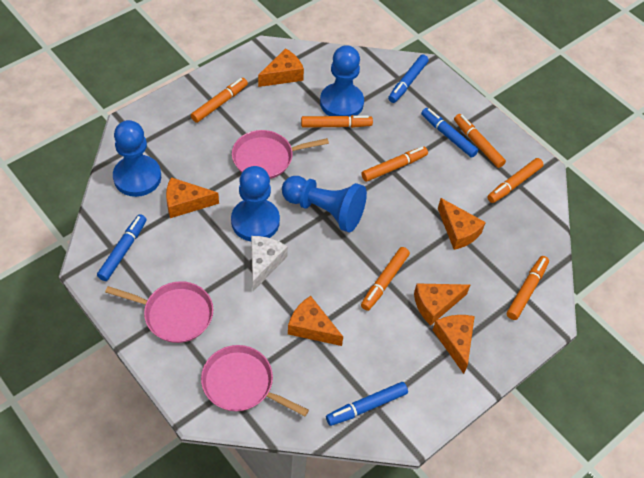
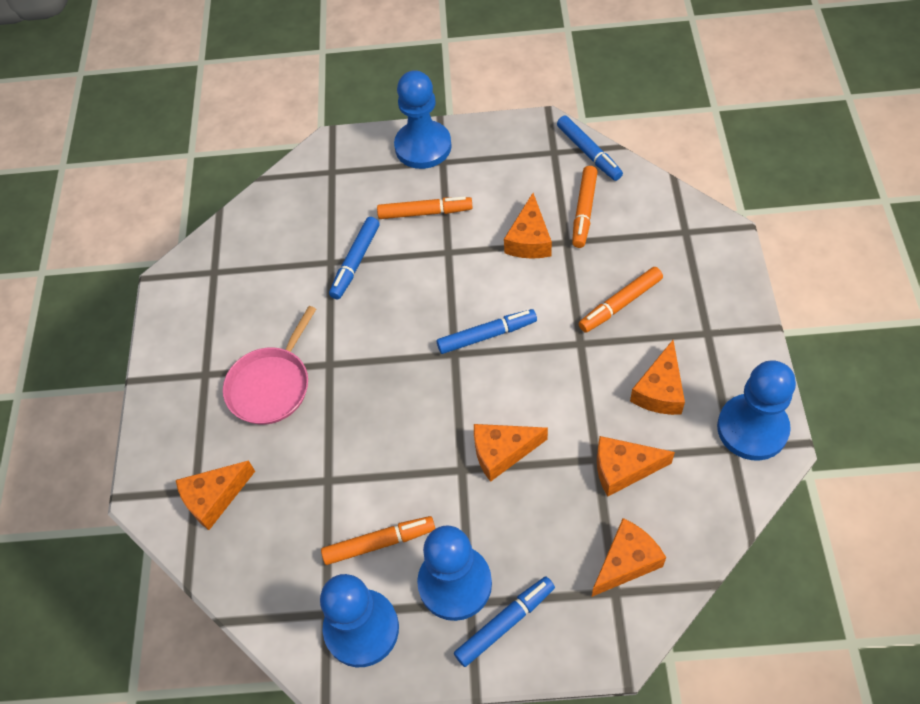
orange marker: [191,78,248,123] [301,115,373,128] [361,147,428,182] [361,247,410,311] [454,114,506,168] [487,158,544,203] [507,256,549,320] = 7 -> [321,516,435,565] [377,196,473,219] [572,166,598,248] [578,267,663,333] = 4
pink pan: [105,281,213,343] [201,345,309,416] [232,130,329,179] = 3 -> [223,306,316,425] = 1
white cheese: [251,236,288,291] = 1 -> none = 0

